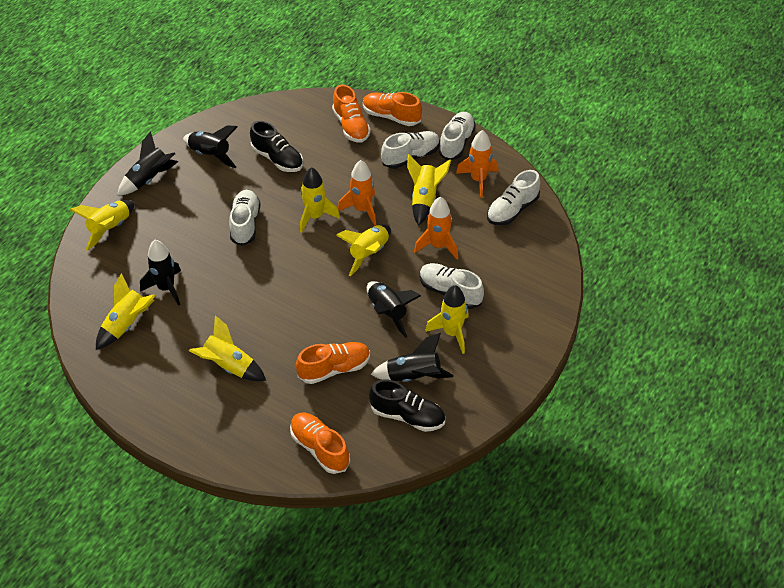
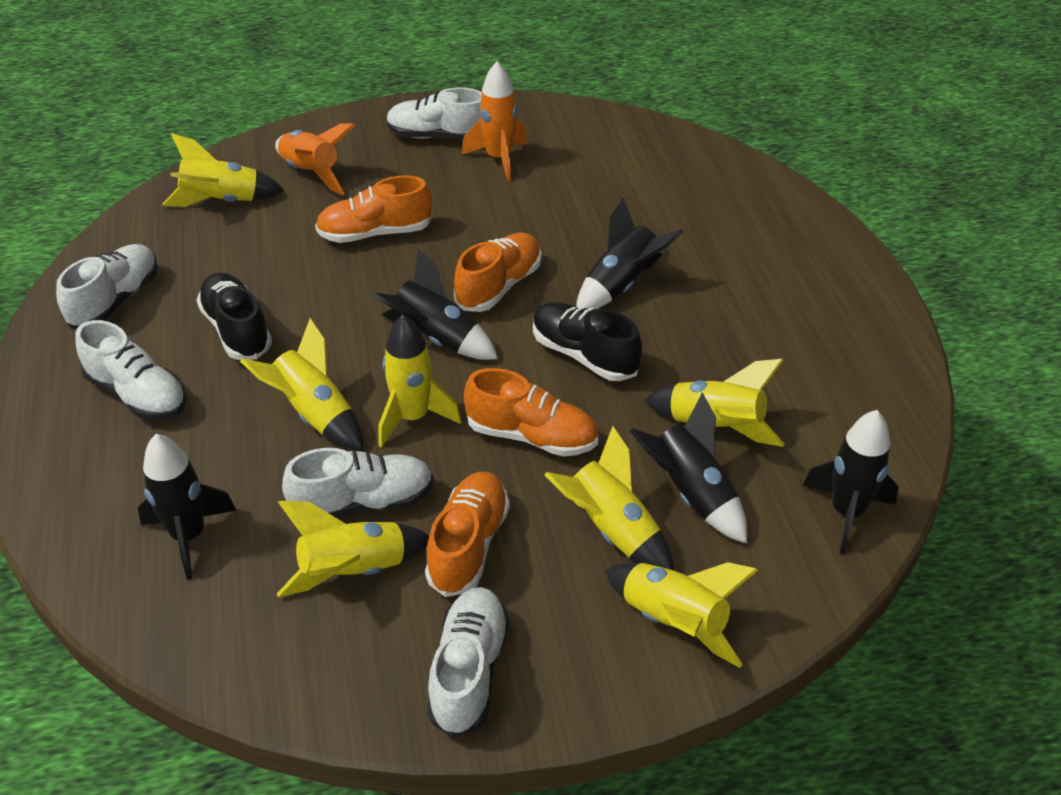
orange rocket: [338,160,376,226] [414,197,458,259] [456,130,498,198] = 3 -> [275,123,355,195] [462,62,527,181] = 2

